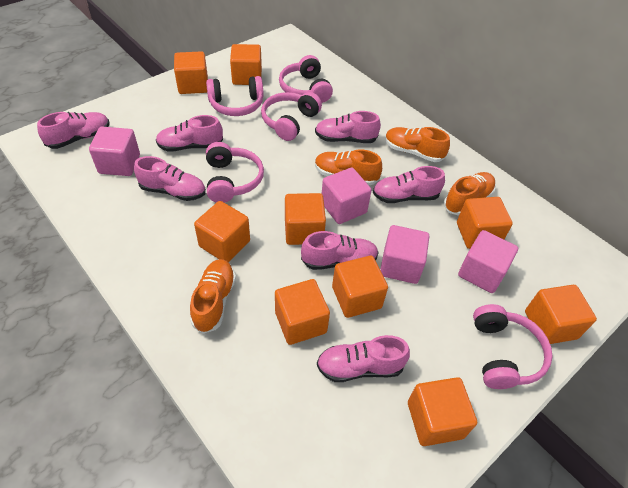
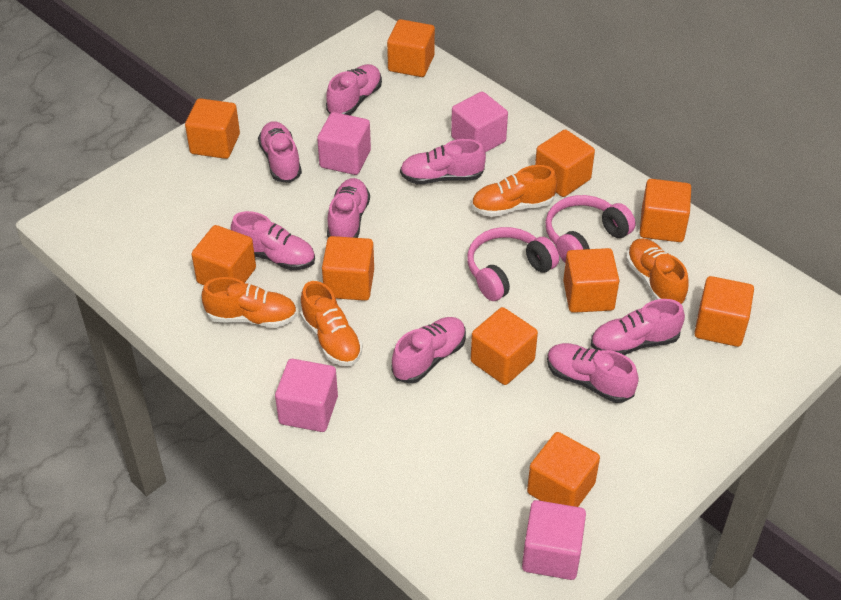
orange cube: [174,51,208,94] [194,201,250,262] [230,44,262,85] [275,279,330,345] [285,193,326,245] [332,256,388,318] [408,377,477,446] [457,197,513,249] [525,285,597,344] = 9 -> [185,98,240,159] [191,225,256,285] [322,236,374,301] [387,19,435,77] [471,307,538,385] [527,432,600,507] [535,130,595,197] [563,248,620,313] [640,179,691,242] [694,276,754,347] = 10
pink headphones: [206,76,263,116] [206,142,264,203] [261,92,322,141] [279,55,333,103] [473,304,553,389] = 5 -> [467,227,559,301] [545,195,635,263] = 2
pink shoe: [37,112,109,149] [134,156,206,201] [156,115,223,152] [301,231,379,270] [315,111,381,143] [317,335,410,382] [373,166,445,203] = 7 -> [231,211,315,270] [258,121,302,183] [326,64,382,115] [327,178,370,238] [391,317,466,383] [400,139,486,184] [547,343,639,403] [591,299,685,355] = 8

